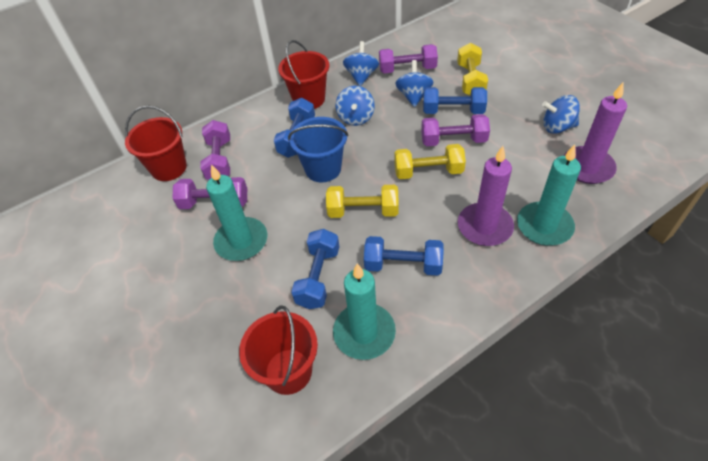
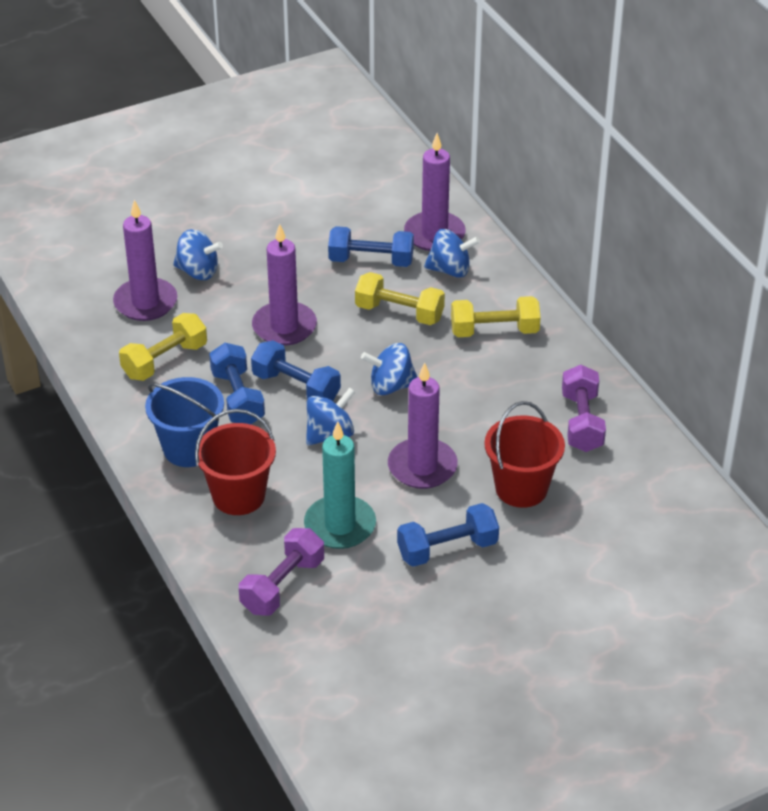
purple candle: [458,146,514,246] [564,83,627,184] = 2 -> [113,200,177,321] [252,224,317,346] [388,362,458,489] [404,133,466,251] = 4
purple dumbbell: [173,177,247,209] [200,120,230,180] [379,44,438,74] [421,114,490,146] = 4 -> [239,528,324,616] [562,365,606,452] = 2
red bucket: [125,106,187,181] [239,306,318,395] [278,40,329,109] = 3 -> [195,409,276,515] [484,401,565,508] = 2
turquoise candle: [206,164,267,261] [333,263,396,360] [517,144,581,246] = 3 -> [304,421,376,549] = 1

